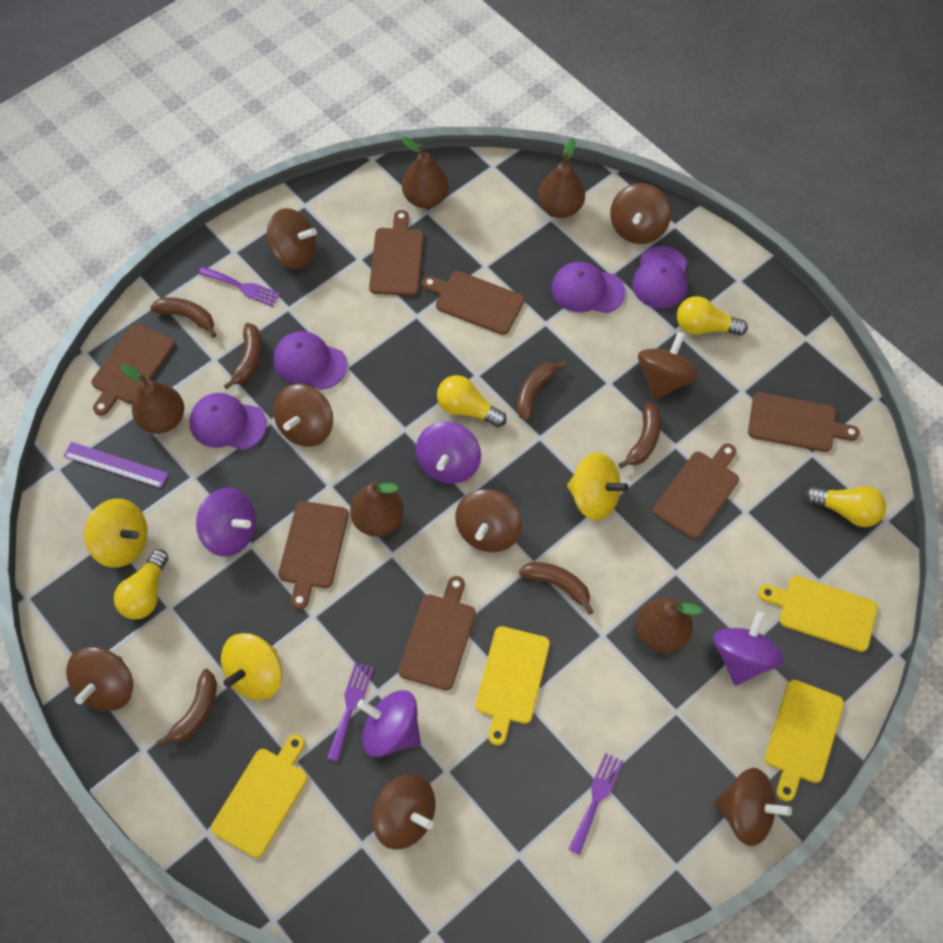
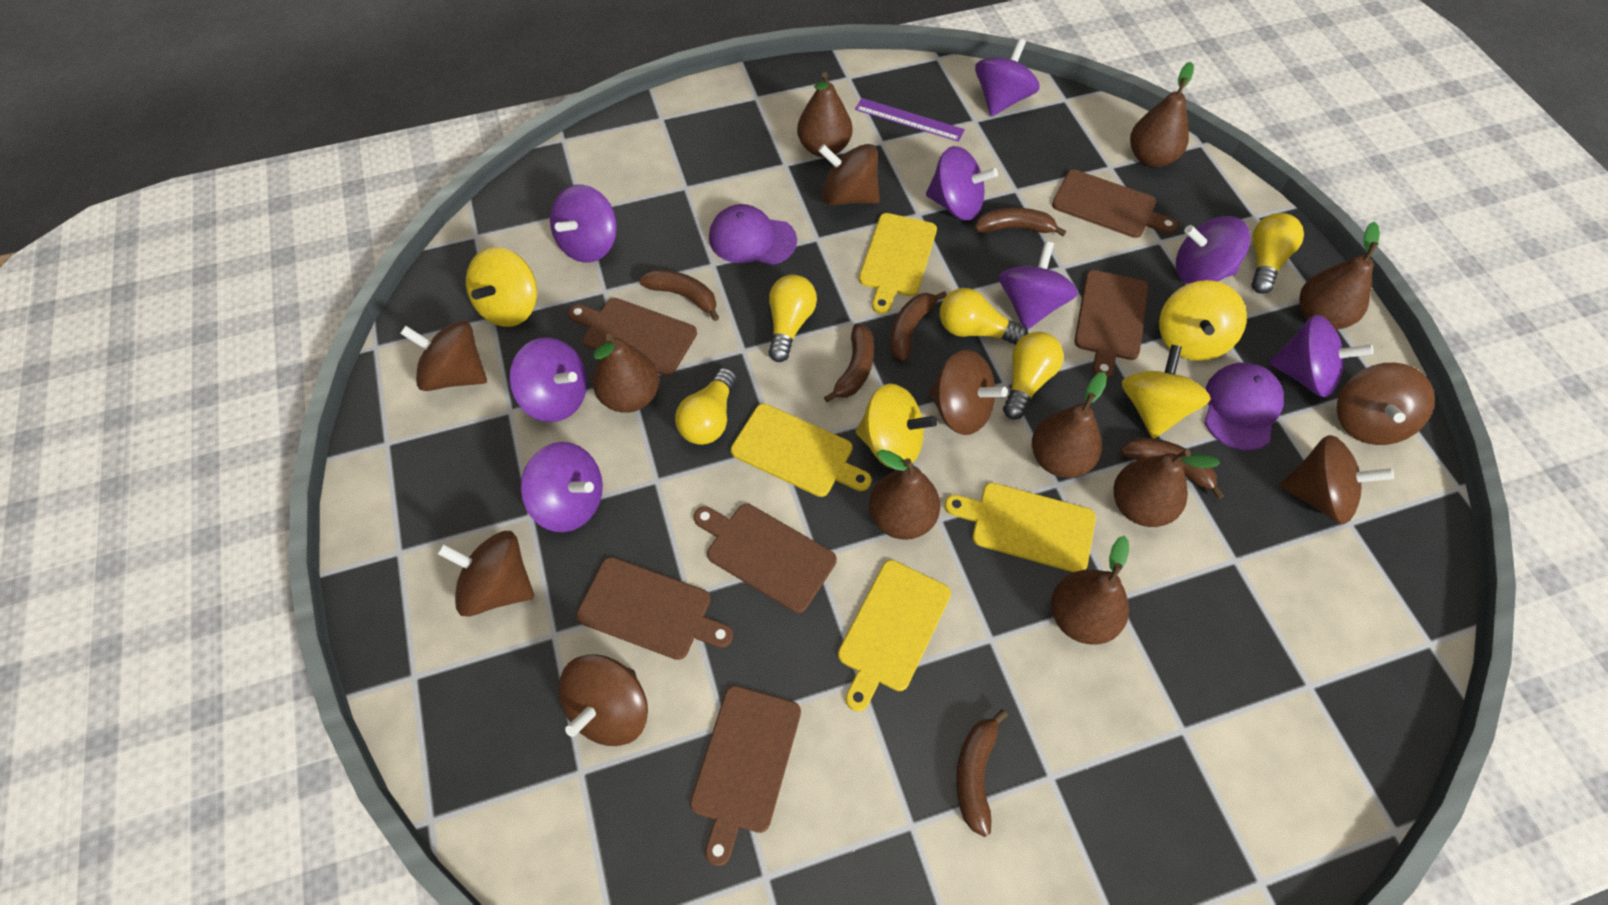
brown cutting board: [92,323,175,416] [278,501,349,610] [369,210,424,296] [398,576,476,691] [422,271,524,335] [653,443,739,539] [748,392,860,452] = 7 -> [568,298,697,376] [576,557,733,660] [690,686,801,866] [694,504,837,613] [1052,170,1178,238] [1075,270,1148,379] = 6
brown pear: [121,364,184,434] [350,481,404,537] [402,137,449,208] [538,138,585,218] [636,598,702,653] = 5 -> [593,334,659,413] [797,72,852,157] [869,449,940,540] [1032,372,1107,478] [1051,536,1129,644] [1114,449,1220,527] [1130,62,1194,167] [1299,222,1380,330] = 8
brown spinning top: [66,647,133,711] [267,208,317,269] [273,384,333,447] [372,774,436,850] [455,489,522,552] [610,183,671,244] [638,332,699,400] [714,768,792,846] = 8 -> [400,320,487,391] [437,531,534,617] [558,654,648,746] [818,144,880,205] [928,350,1008,435] [1280,435,1394,524] [1337,363,1435,445] = 7
purple cap: [189,393,267,450] [273,331,347,390] [551,262,625,313] [632,246,688,309] = 4 -> [709,204,797,265] [1204,363,1284,450] = 2
purple fork: [198,266,280,307] [327,662,374,762] [568,753,624,855] = 3 -> none = 0
purple spinning top: [196,488,256,557] [357,690,421,757] [416,422,481,484] [713,611,784,686] = 4 -> [509,338,587,422] [521,442,603,532] [550,184,617,263] [926,146,998,220] [975,39,1040,116] [999,241,1078,330] [1176,216,1250,284] [1269,315,1373,397] = 8
yellow light bulb: [114,549,168,620] [437,375,507,427] [677,296,748,336] [805,486,886,527] = 4 -> [675,367,737,445] [769,275,817,362] [940,288,1028,345] [1003,332,1064,420] [1251,213,1304,294] = 5
yellow spinning top: [84,499,148,568] [221,633,282,700] [567,453,629,520] = 3 -> [466,247,537,327] [856,383,937,469] [1122,345,1211,438] [1159,280,1247,361] = 4

